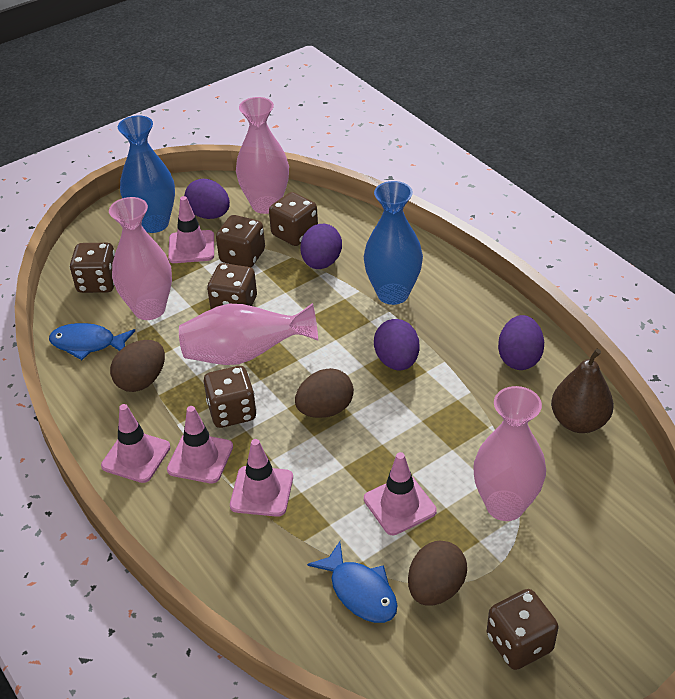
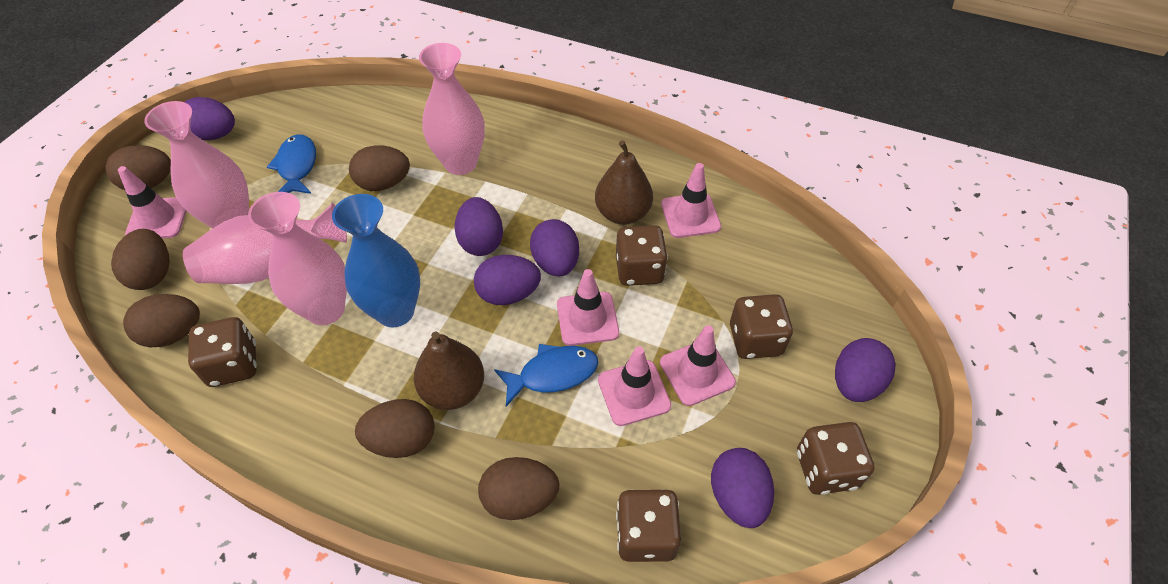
blue vase: [118,115,175,233] [364,181,423,305] = 2 -> [332,194,420,327] = 1
brown dice: [70,243,115,293] [204,366,257,428] [207,263,257,309] [216,215,265,267] [269,192,318,246] [487,589,559,670] = 6 -> [188,317,257,387] [616,225,668,286] [616,489,681,562] [730,294,793,359] [797,422,874,495] = 5
brown egg: [110,340,165,392] [295,368,354,418] [408,540,467,606] = 3 -> [105,145,171,190] [111,229,170,290] [123,294,200,347] [349,145,410,191] [355,399,435,458] [478,457,559,520] = 6
brown pear: [551,349,614,433] = 1 -> [414,332,484,410] [595,140,653,225] = 2
purple egg: [184,179,230,219] [300,224,342,269] [374,319,420,370] [498,315,544,370] = 4 -> [185,97,235,140] [455,197,503,256] [474,255,541,305] [530,219,579,276] [711,448,774,528] [835,338,896,402] = 6

